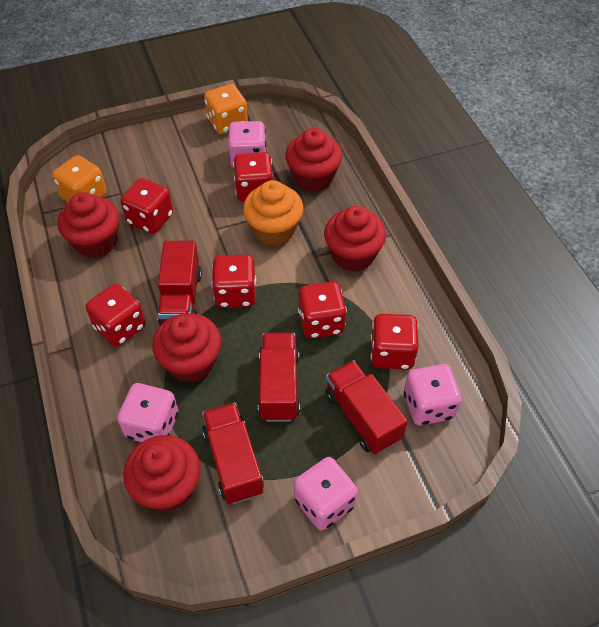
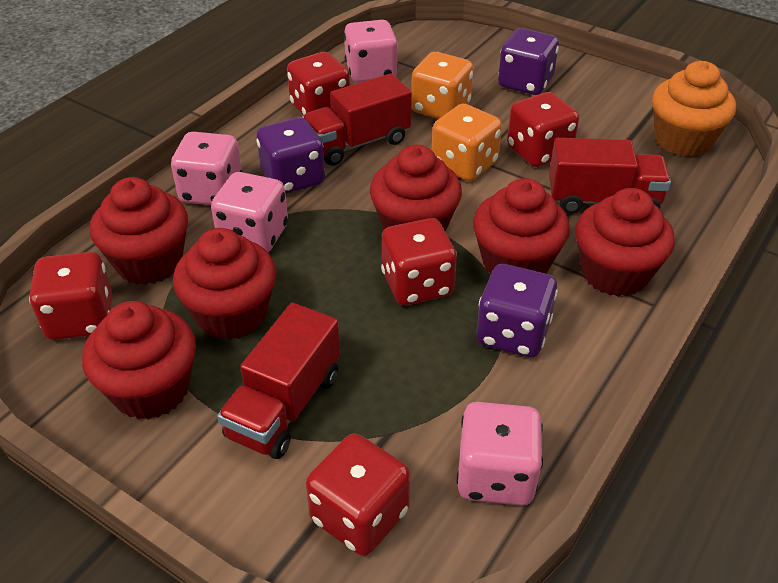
purple dice: none = 0 -> [256,117,325,194] [477,264,558,358] [498,28,559,95] = 3
red cupcake: [58,192,120,258] [123,435,201,512] [152,313,221,382] [285,128,342,192] [324,206,386,272] = 5 -> [82,301,196,420] [90,177,188,285] [173,228,276,340] [370,145,462,232] [473,178,570,275] [575,188,675,297] = 6
red dice: [86,284,146,347] [120,178,173,234] [212,255,256,308] [233,152,273,202] [298,282,347,339] [371,314,419,370] = 6 -> [29,252,112,340] [287,52,350,116] [306,434,410,556] [381,218,457,306] [507,92,579,167] = 5
red truck: [158,241,202,325] [202,403,264,504] [258,332,300,422] [325,360,408,454] = 4 -> [217,303,340,459] [302,73,412,166] [549,138,671,214] = 3

